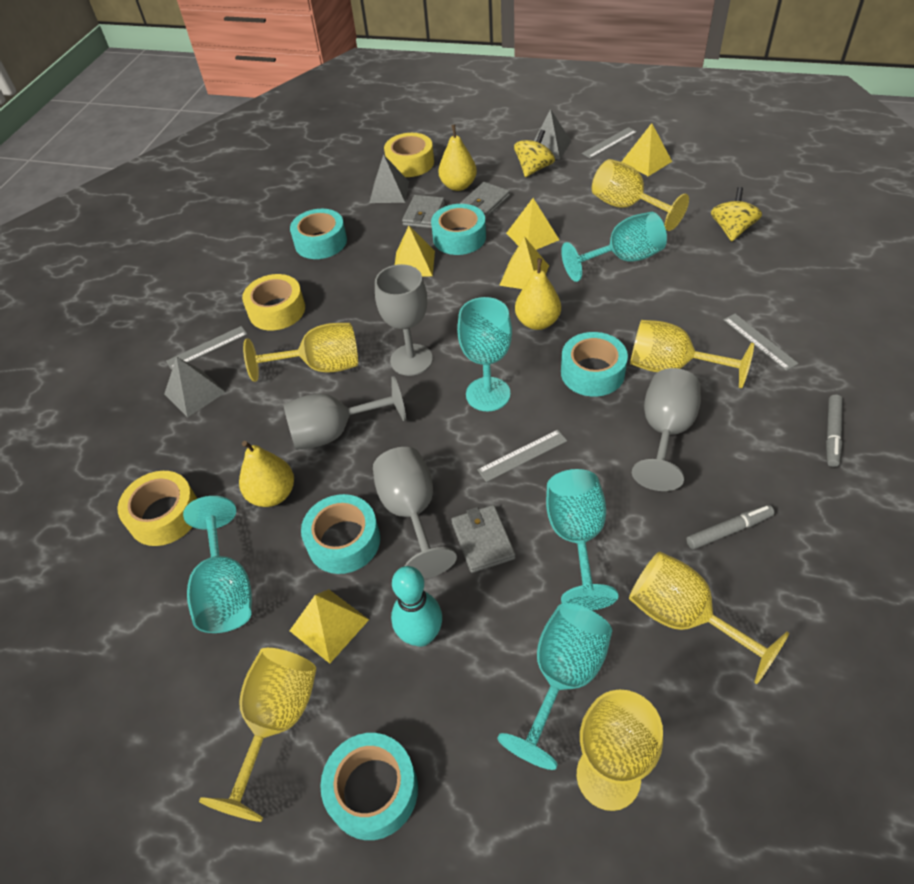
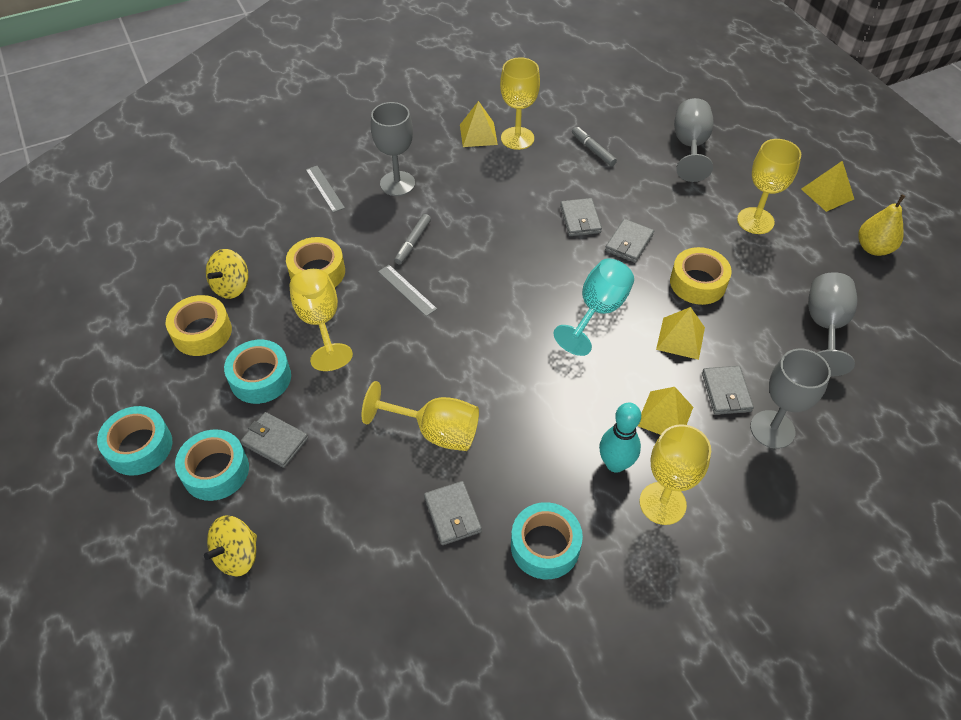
grey pyramid: [164,357,226,418] [369,154,409,203] [534,109,571,160] = 3 -> none = 0
grey ruler: [166,326,247,370] [477,430,567,482] [582,127,637,159] [723,313,799,371] = 4 -> [306,166,345,212] [378,265,437,316] = 2
grey wallet: [402,195,445,229] [451,505,516,573] [460,182,510,218] = 3 -> [241,412,308,468] [424,481,482,545] [560,198,602,236] [605,219,654,263] [702,366,754,415] = 5
turquoise goblet: [183,496,252,633] [457,297,512,411] [497,603,612,770] [546,469,619,610] [561,212,667,282] = 5 -> [554,258,634,356] = 1
turquoise tape: [290,209,347,259] [301,494,380,574] [320,733,418,840] [431,204,486,255] [561,332,628,397] = 5 -> [97,406,172,476] [175,429,249,501] [224,340,291,404] [511,502,583,579] = 4
yellow goblet: [199,648,316,822] [243,323,358,382] [577,689,663,811] [592,159,689,231] [629,552,789,684] [630,320,754,388] = 6 -> [290,269,353,371] [361,381,479,451] [500,58,540,150] [639,424,711,525] [737,139,801,234] = 5
yellow pear: [239,441,294,507] [438,125,477,191] [515,258,561,330] = 3 -> [858,194,905,256] = 1
yellow pyramid: [289,589,369,663] [395,226,435,277] [499,236,549,289] [506,198,559,250] [621,123,672,176] = 5 -> [460,101,498,147] [638,387,693,435] [656,307,705,360] [801,161,854,212] = 4

